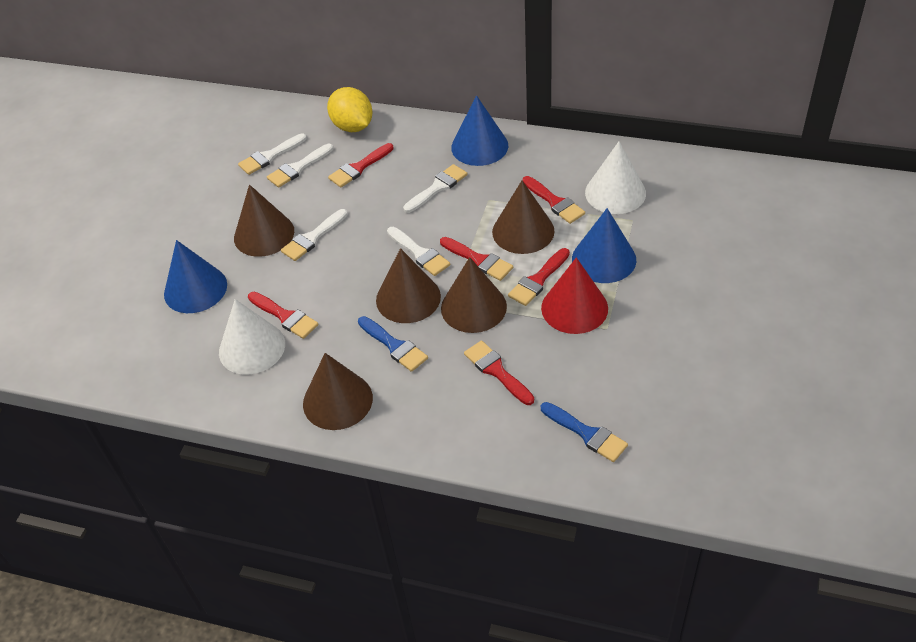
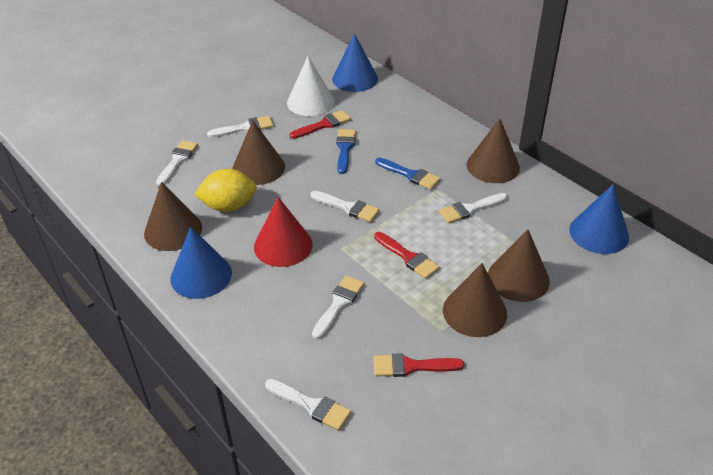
red brush: [248,292,318,339] [328,143,393,187] [440,237,513,281] [464,340,534,405] [508,248,570,306] [522,176,585,224] = 6 -> [290,110,351,139] [374,232,440,279] [374,353,465,377] = 3
white brush: [238,133,307,175] [267,144,333,188] [281,209,348,261] [387,227,450,276] [403,164,467,213] = 5 -> [156,140,198,186] [207,116,274,137] [265,379,351,431] [310,191,380,222] [312,276,364,339] [439,193,508,224] = 6
white cone: [219,299,285,375] [585,141,646,214] = 2 -> [287,56,335,116] = 1

